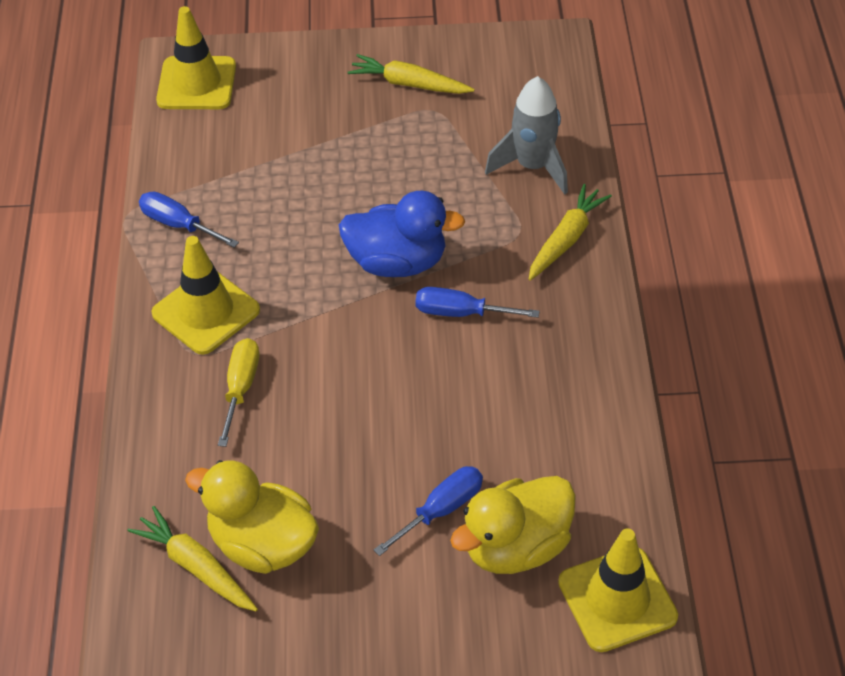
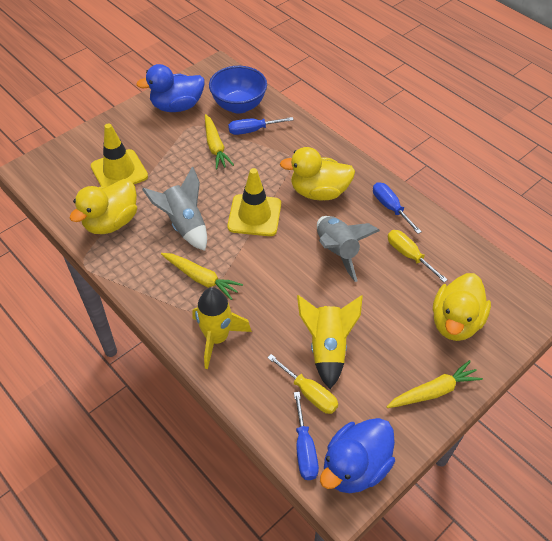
blue bowl: none = 0 -> [209,66,267,114] = 1
blue duck: [339,191,465,277] = 1 -> [136,64,204,112] [320,418,395,493] = 2
grey rocket: [485,76,568,195] = 1 -> [142,166,207,251] [317,216,380,282] = 2
yellow duck: [185,460,319,574] [450,476,576,574] = 2 -> [70,179,137,234] [280,147,355,200] [433,273,491,341] = 3
yellow rocket: none = 0 -> [192,287,252,369] [297,295,363,389] = 2
yellow screwdriver: [218,338,259,447] = 1 -> [267,354,338,414] [388,230,448,282] = 2
yellow traffic cone: [152,236,260,355] [156,6,236,109] [558,528,678,652] = 3 -> [91,123,148,187] [227,168,281,236] = 2

